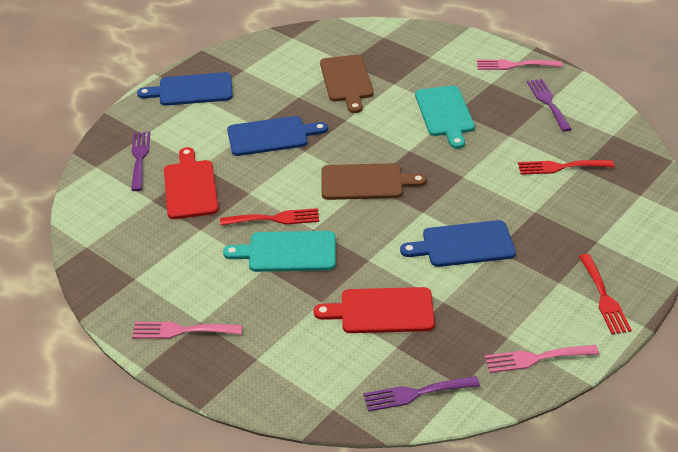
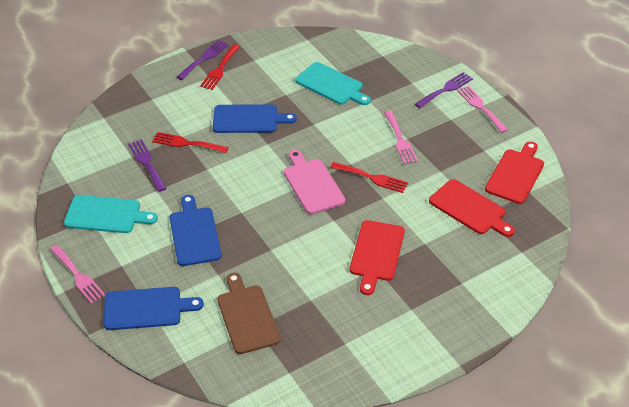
brown cutting board: [320,55,374,113] [322,163,427,200] = 2 -> [217,273,281,354] = 1
pink cutting board: none = 0 -> [284,150,345,214] = 1
red cutting board: [164,147,218,219] [314,287,435,333] = 2 -> [350,220,405,295] [429,179,515,237] [485,142,544,204] = 3

